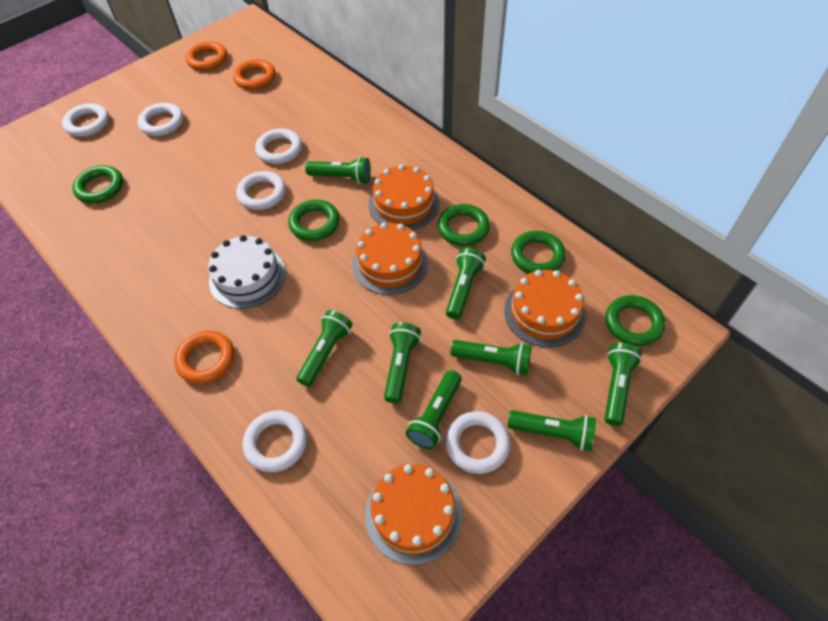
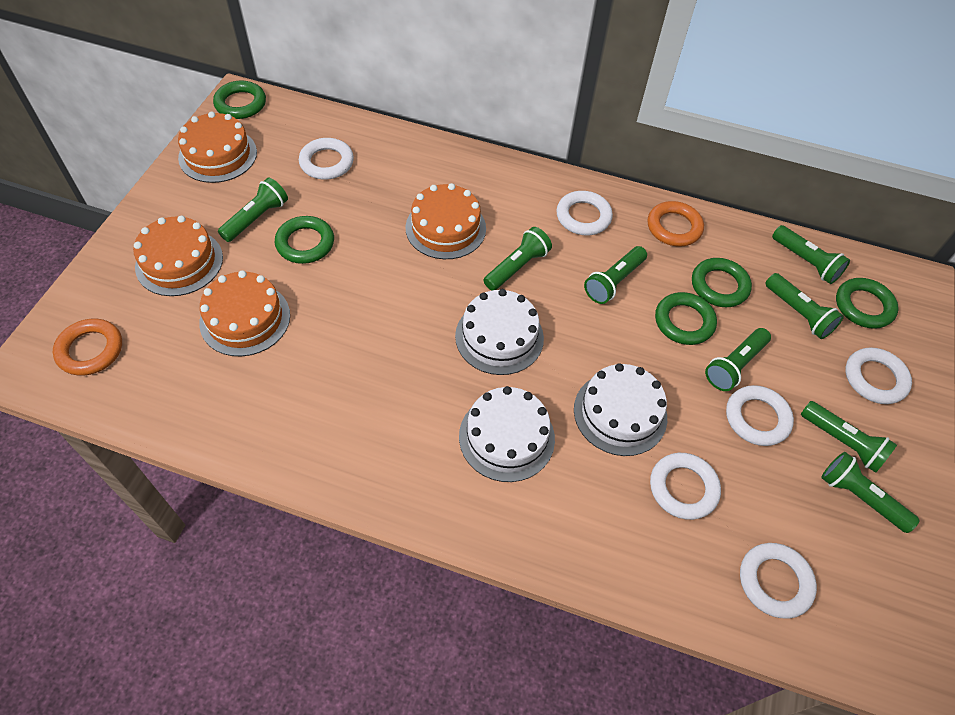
orange ring: [174,331,234,384] [186,41,227,71] [233,59,276,90] = 3 -> [53,319,122,376] [647,201,704,247] = 2
white cake: [208,235,286,309] = 1 -> [455,289,544,375] [459,386,555,482] [574,363,667,456] = 3

